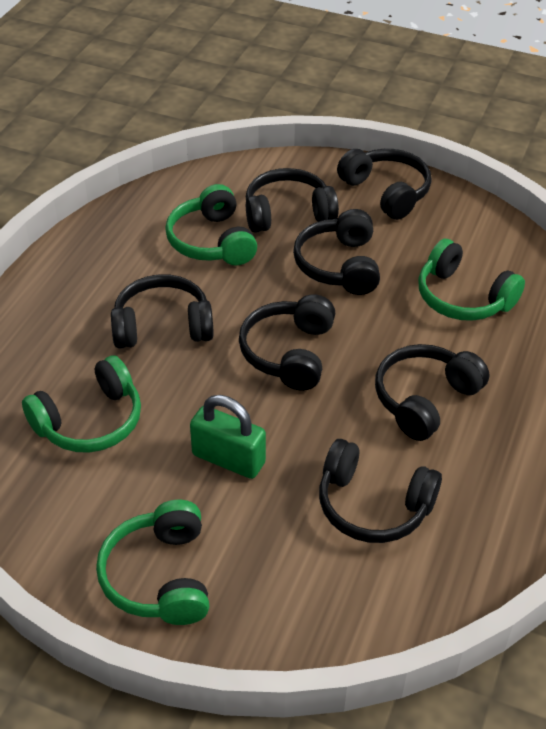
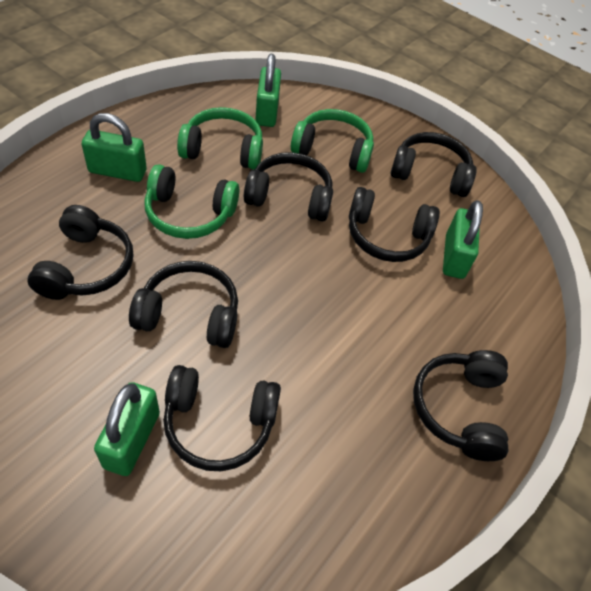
green headphones: [22,355,141,453] [96,500,209,625] [165,184,257,266] [418,239,525,321] = 4 -> [144,164,239,239] [177,107,263,169] [291,109,374,173] = 3
green padlock: [190,395,266,479] = 1 -> [82,113,147,182] [94,382,160,476] [255,54,281,127] [443,200,483,279] = 4

